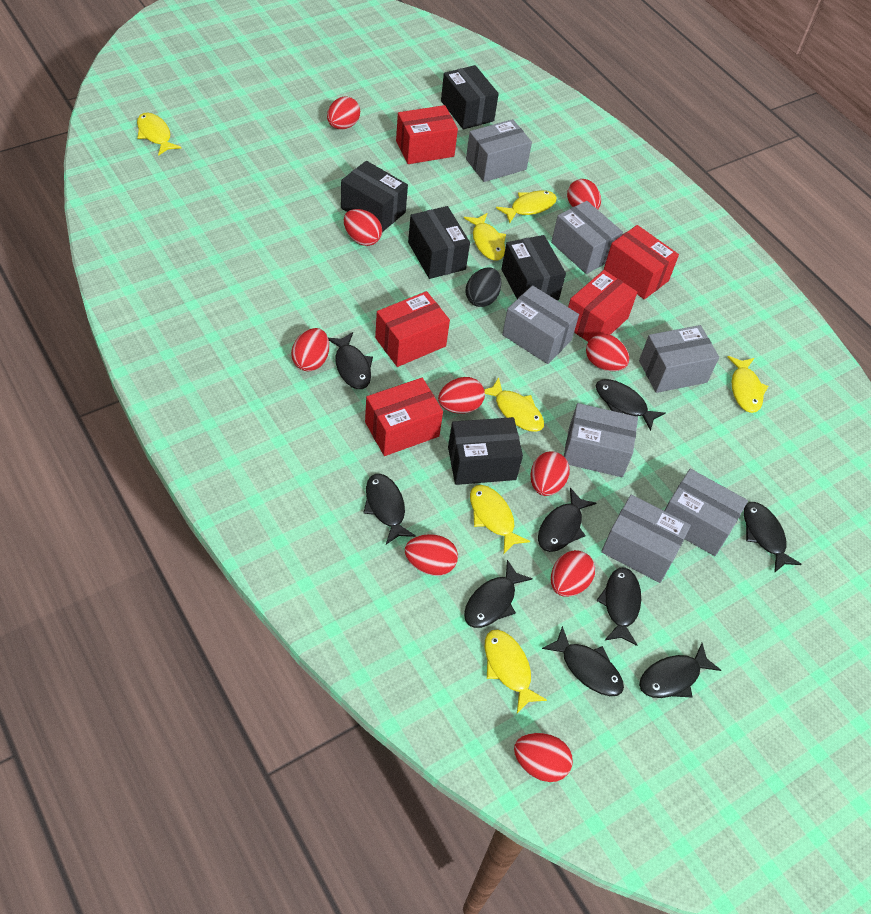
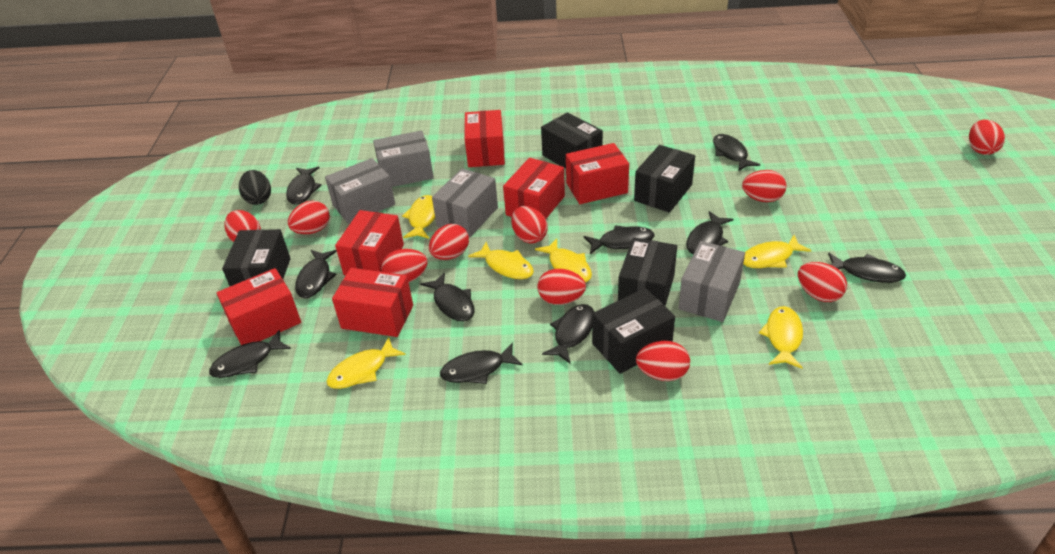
black fish: [328,332,373,389] [363,474,416,544] [464,560,533,628] [538,488,596,552] [542,626,624,696] [596,379,666,431] [596,567,641,646] [639,643,721,698] [744,502,802,573] = 9 -> [209,330,291,378] [286,167,322,205] [295,250,337,298] [420,272,475,321] [440,342,523,384] [542,304,595,364] [584,225,654,254] [686,211,734,255] [713,134,760,171] [828,253,906,283] = 10
grey box: [466,119,532,182] [502,285,579,364] [551,201,623,274] [564,403,638,477] [601,495,691,583] [639,325,719,393] [665,469,748,556] = 7 -> [325,158,395,224] [373,130,434,187] [432,168,498,238] [678,241,745,322] = 4
red box: [365,378,443,456] [375,291,450,367] [396,105,458,164] [568,270,637,342] [604,225,679,299] = 5 -> [217,268,301,345] [332,268,413,337] [335,210,404,275] [465,110,505,167] [503,158,565,219] [566,143,629,204] = 6
yellow fish: [137,113,181,156] [464,213,506,261] [470,485,530,554] [484,377,544,432] [485,629,547,713] [496,190,557,223] [728,356,768,413] = 7 -> [326,337,406,389] [402,195,435,239] [468,242,534,279] [535,238,592,282] [743,235,811,268] [759,306,803,369] = 6

